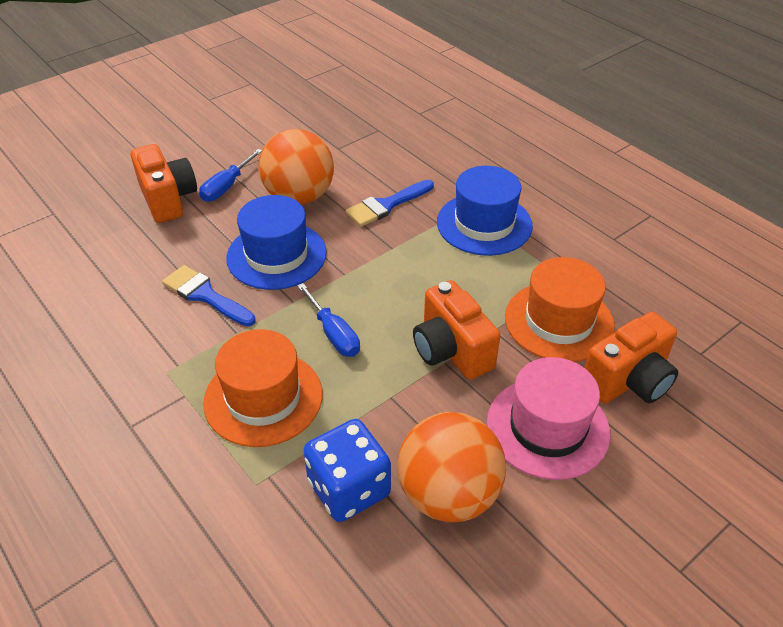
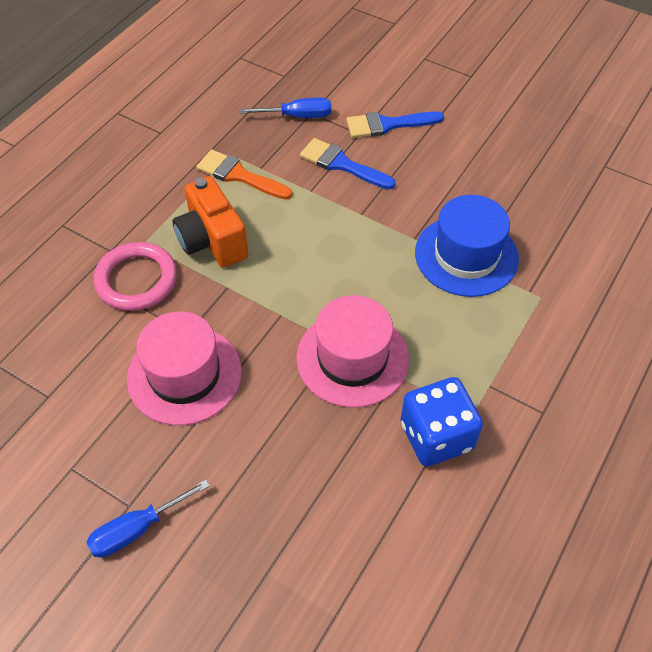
blue hat: [226,195,327,290] [437,166,533,256] = 2 -> [415,195,519,297] = 1
orange ball: [259,129,334,205] [398,412,506,522] = 2 -> none = 0
orange brush: none = 0 -> [196,149,292,200] = 1
orange camera: [131,144,197,223] [413,280,500,380] [585,312,678,403] = 3 -> [173,176,248,268] = 1
orange hat: [203,329,323,447] [505,257,615,362] = 2 -> none = 0
pink hat: [487,357,610,480] = 1 -> [127,312,242,425] [296,295,409,408] = 2
pink ring: none = 0 -> [93,242,177,311] = 1

